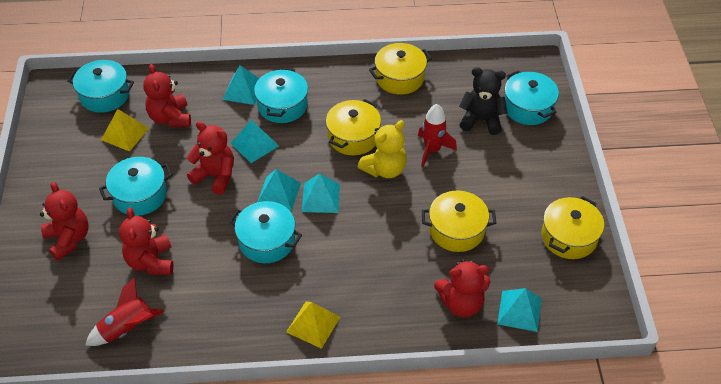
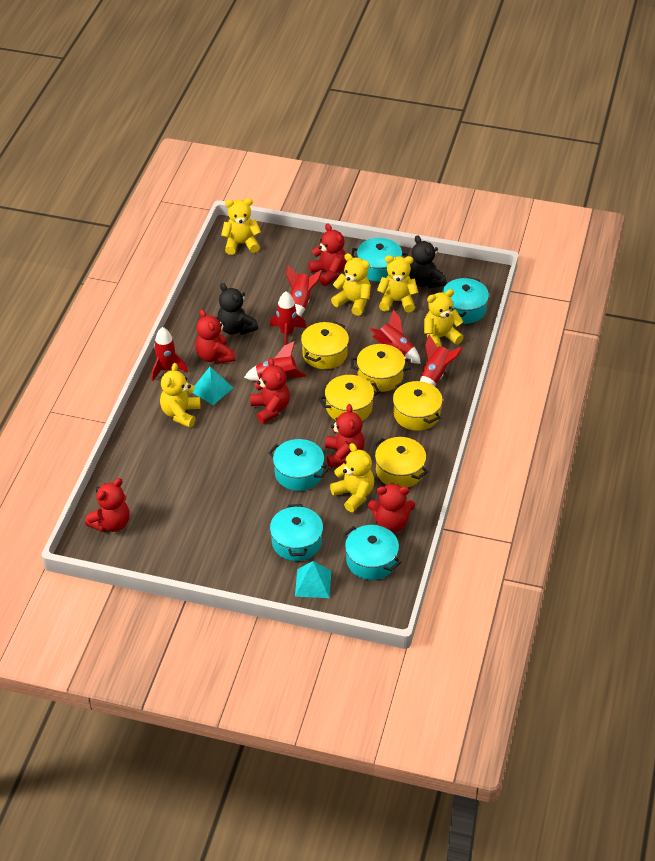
black teddy bear: [459,67,507,135] = 1 -> [217,283,258,335] [409,235,447,288] = 2
red rocket: [85,277,164,346] [418,104,457,167] = 2 -> [151,327,188,381] [244,341,307,381] [270,291,306,345] [286,265,323,317] [370,310,421,364] [420,334,463,386] = 6
red teddy bear: [40,182,89,261] [119,207,173,275] [143,64,191,127] [187,121,234,195] [434,259,490,317] = 5 -> [85,478,130,532] [195,309,236,364] [250,358,290,424] [308,223,347,286] [325,404,365,468] [368,483,415,533] = 6
turquoise pyramid: [223,65,259,105] [231,120,279,163] [257,169,301,211] [302,173,340,213] [497,288,542,332] = 5 -> [193,367,233,405] [295,561,331,598] = 2
yellow pot: [326,99,381,156] [369,43,432,95] [422,190,496,252] [541,196,604,259] = 4 -> [301,321,349,369] [319,375,380,421] [351,344,411,392] [373,437,428,488] [393,381,443,431] = 5
yellow pyramid: [101,109,149,151] [286,301,340,349] = 2 -> none = 0
yellow teddy bear: [358,120,407,178] = 1 -> [160,363,200,428] [221,198,261,255] [330,443,374,512] [331,253,371,316] [377,255,418,313] [424,289,464,347] = 6

